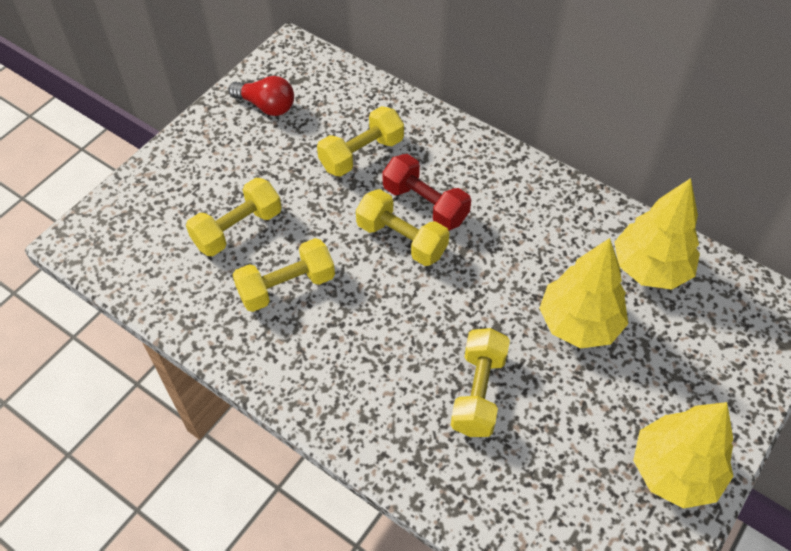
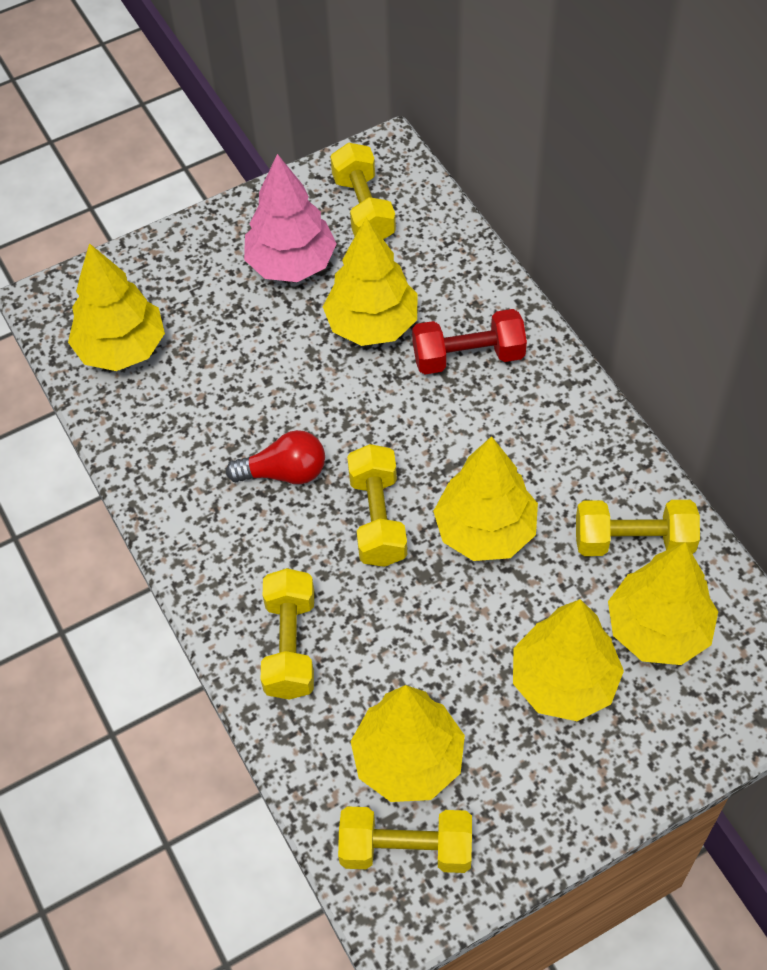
pink tree: none = 0 -> [244,154,336,282] = 1
yellow tree: [539,238,628,349] [614,178,700,290] [633,402,733,508] = 3 -> [68,243,165,371] [323,218,418,346] [351,685,465,802] [433,436,538,561] [513,599,624,721] [608,542,718,665] = 6

